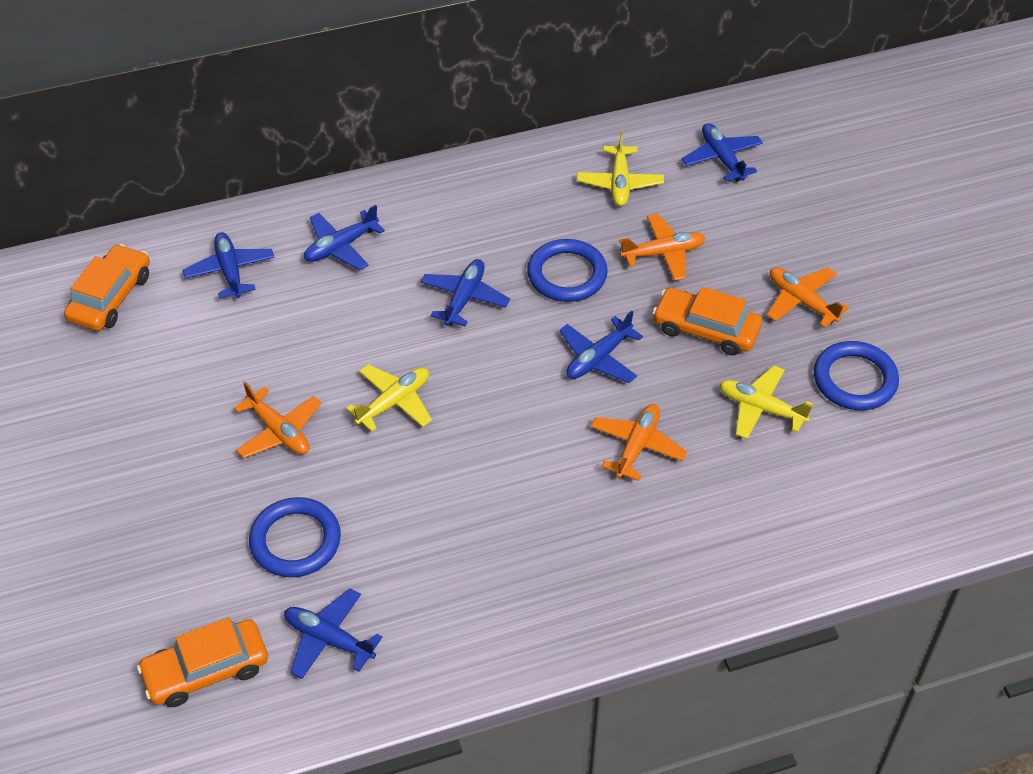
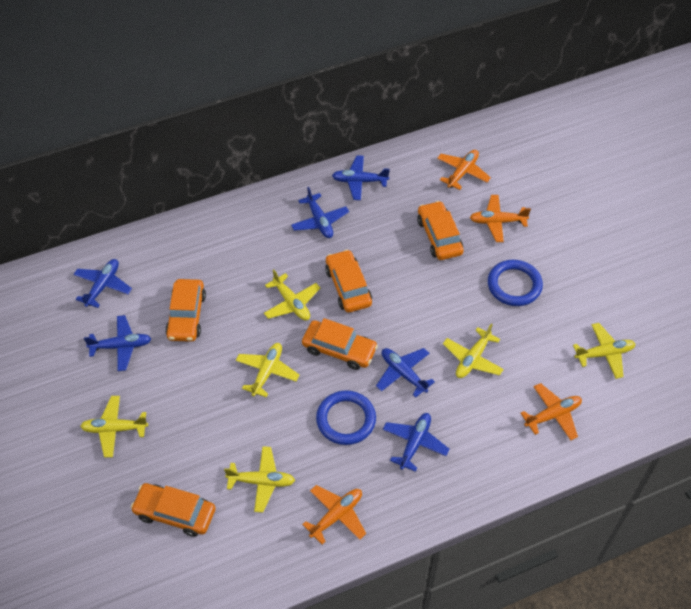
blue ring: [249,497,341,577] [527,239,608,302] [814,341,899,410] = 3 -> [316,390,376,445] [488,260,543,306] = 2
orange car: [64,244,150,331] [137,617,268,707] [653,287,762,355] = 3 -> [131,483,215,537] [165,279,206,342] [302,318,378,370] [325,250,372,313] [417,201,464,260] = 5
yellow plane: [346,364,432,432] [577,131,664,206] [720,365,813,439] = 3 -> [80,396,148,458] [224,446,295,513] [236,343,299,397] [264,269,320,321] [443,324,504,378] [573,323,636,379] = 6

